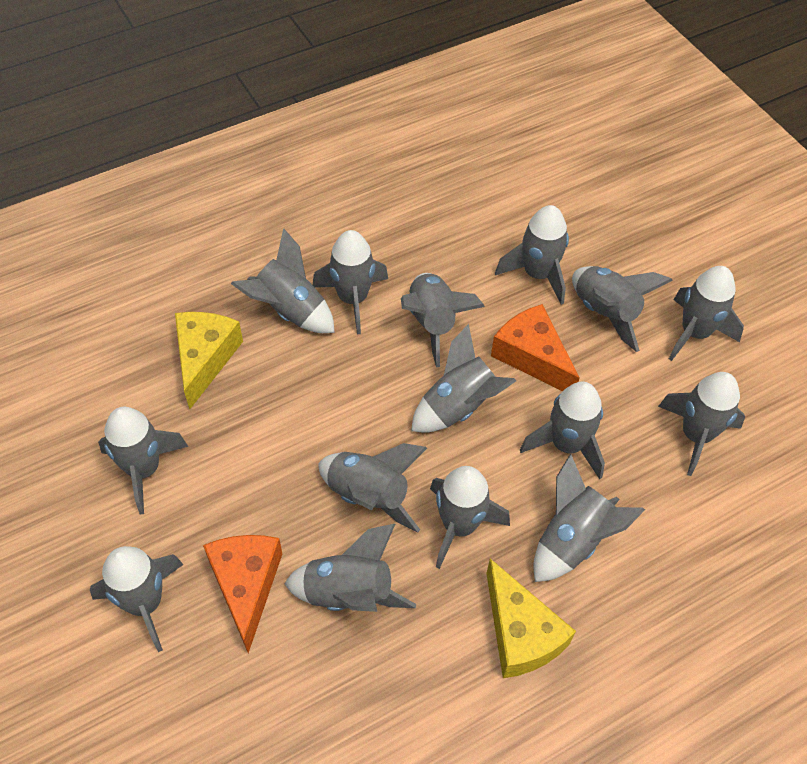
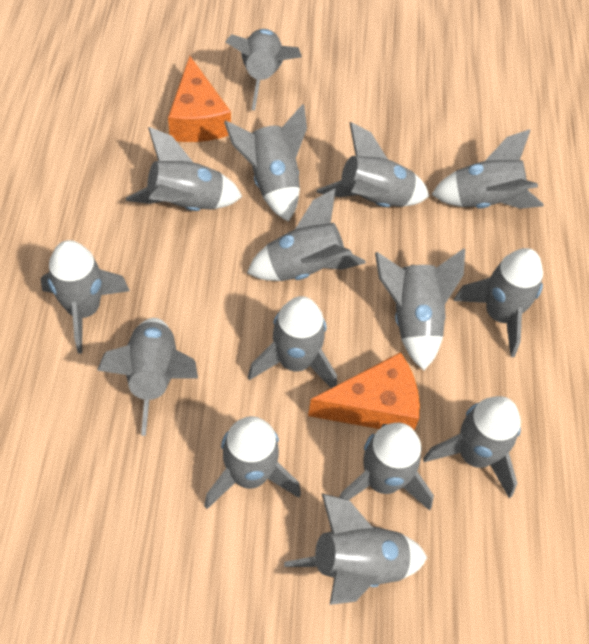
yellow cheese: [175,312,243,409] [486,559,576,678] = 2 -> none = 0

